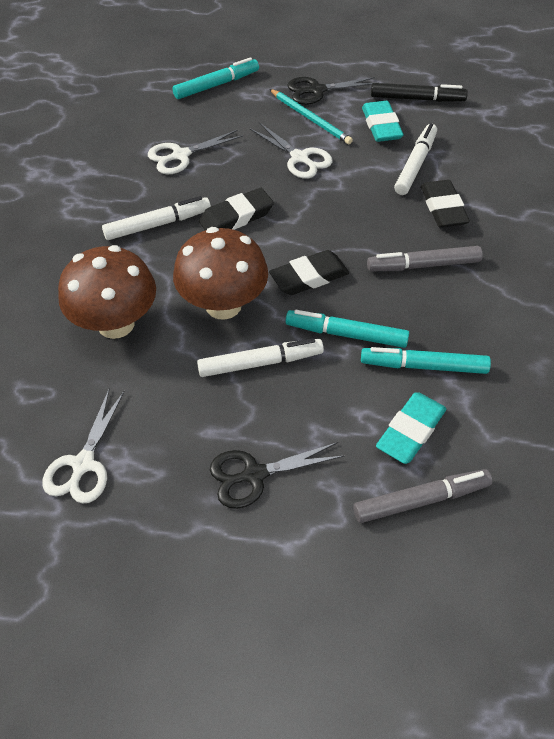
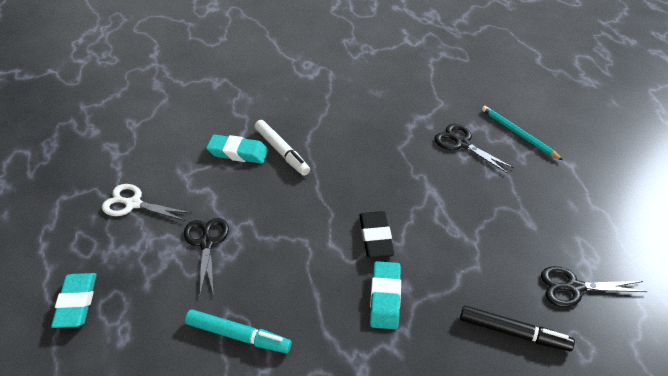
black eraser: [199,188,274,230] [269,250,349,295] [421,180,470,228] = 3 -> [359,211,394,258] = 1
black scissors: [210,442,344,509] [287,77,375,105] = 2 -> [184,218,229,295] [434,124,514,173] [541,266,648,307] = 3
brown mushroom: [58,245,156,339] [173,227,268,320] = 2 -> none = 0
grey marker: [353,469,492,523] [367,246,483,271] = 2 -> none = 0
turquoise eraser: [362,101,404,142] [376,392,446,464] = 2 -> [51,273,97,328] [206,134,268,164] [370,261,401,329] = 3
turquoise marker: [172,57,259,99] [285,310,409,348] [361,347,491,374] = 3 -> [185,309,292,353] = 1
white marker: [102,196,211,240] [197,338,324,377] [394,123,437,195] = 3 -> [255,120,310,176] = 1
white scissors: [42,388,125,504] [148,130,243,175] [250,122,333,179] = 3 -> [102,184,191,221] = 1

